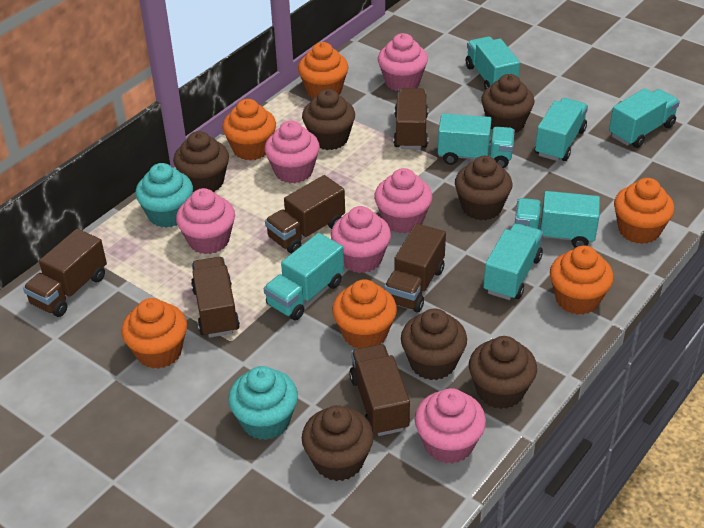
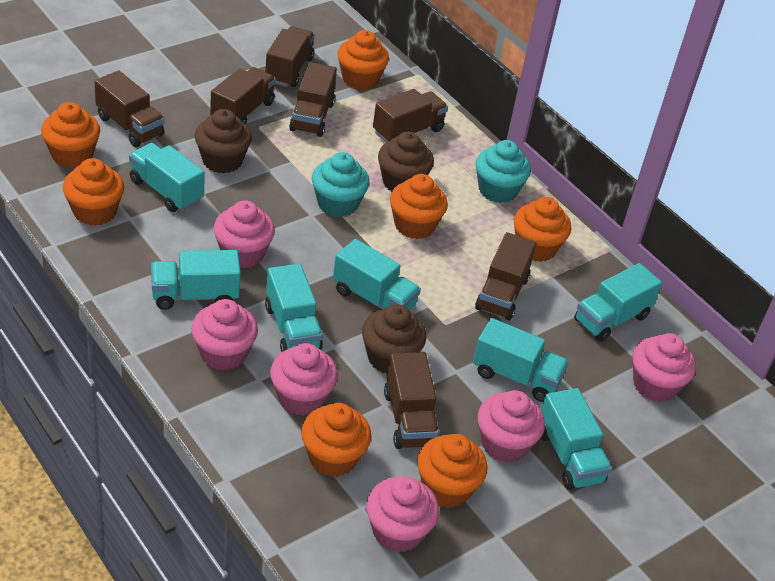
brown cupcake: [173,131,229,192] [302,89,355,150] [302,405,374,481] [401,308,467,380] [455,156,513,221] [469,336,537,409] [481,74,534,133] = 7 -> [195,109,252,173] [362,304,426,373] [378,132,434,192] = 3
brown truck: [23,229,107,317] [191,257,240,338] [265,175,345,254] [349,344,410,436] [384,223,446,313] [394,88,428,149] = 6 -> [95,70,165,147] [210,67,276,124] [265,26,315,87] [289,62,337,137] [373,89,448,143] [384,352,439,449] [475,232,537,320] = 7
orange cupcake: [121,298,187,369] [222,99,276,161] [298,42,349,98] [332,279,397,348] [550,246,614,315] [614,178,674,244] = 6 -> [41,102,100,168] [63,158,124,226] [301,403,371,477] [337,30,389,90] [390,174,448,239] [417,434,487,508] [514,197,571,262] = 7

